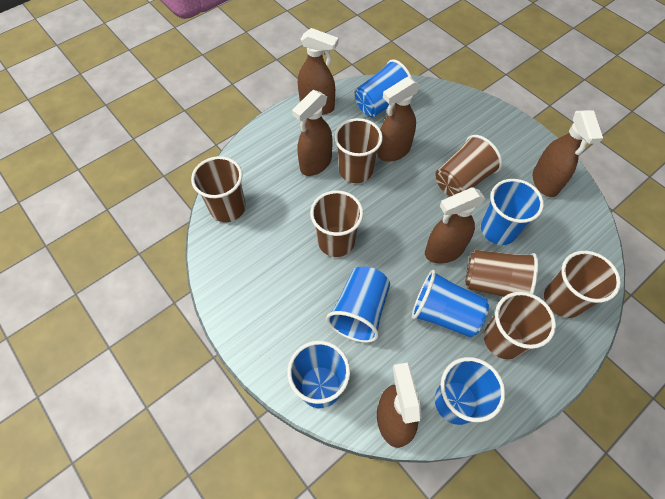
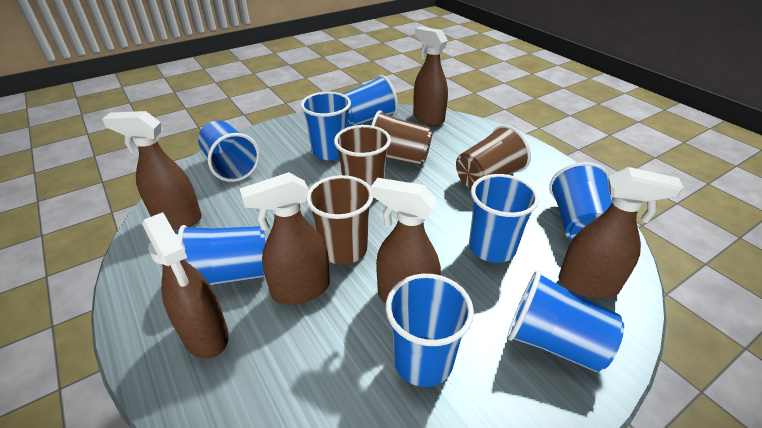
blue cup: [287,341,350,408] [326,266,390,343] [355,59,412,117] [412,270,489,338] [435,357,505,425] [481,179,544,245] = 6 -> [178,225,265,286] [198,121,260,182] [301,92,351,160] [343,75,398,127] [386,274,474,387] [469,174,539,263] [507,270,624,372] [549,162,612,241] = 8
brown cup: [191,156,246,222] [310,190,363,257] [334,118,383,183] [436,135,502,197] [465,250,538,297] [484,292,556,359] [544,251,621,318] = 7 -> [306,175,373,265] [334,125,391,200] [371,110,433,165] [456,125,531,189] = 4

